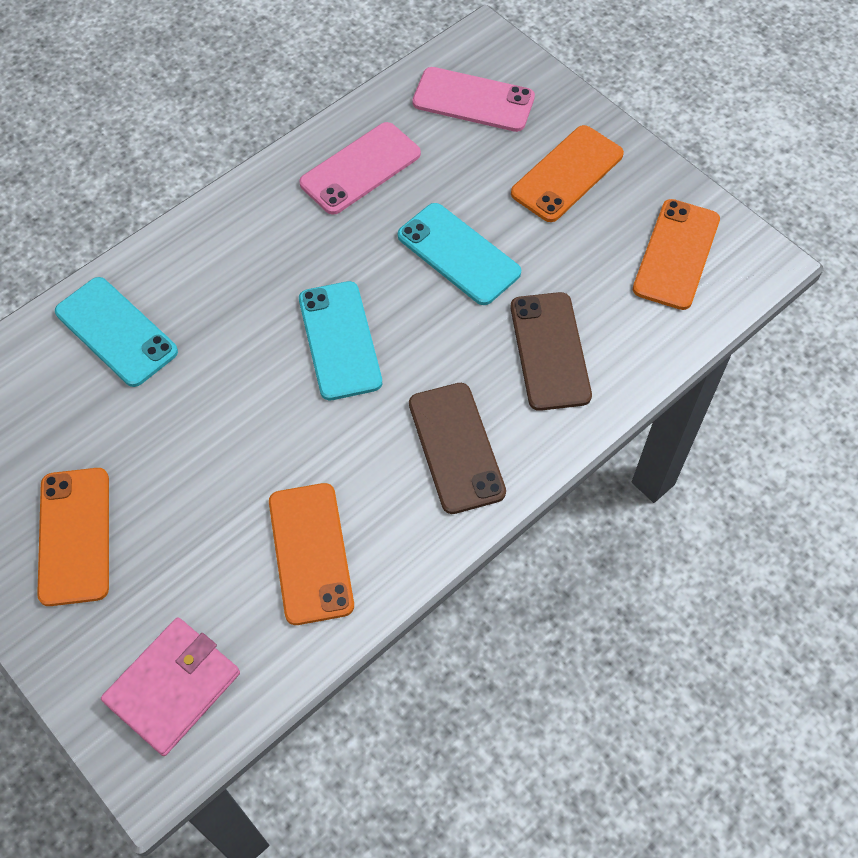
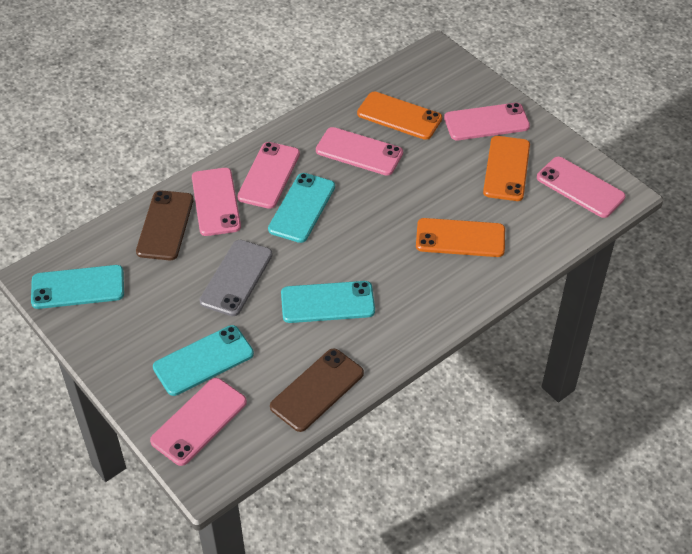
grey phone: none = 0 -> [199,240,273,316] = 1
orange phone: [37,468,109,606] [269,483,354,625] [511,125,624,222] [633,199,720,310] = 4 -> [357,92,442,140] [416,218,505,257] [483,136,530,201] = 3
pink phone: [299,122,421,215] [412,67,535,132] = 2 -> [150,378,247,466] [192,168,241,236] [237,142,300,209] [316,127,403,176] [444,103,530,140] [537,157,626,218] = 6
pink wallet: [101,617,240,756] = 1 -> none = 0
turquoise phone: [55,277,178,387] [299,281,382,400] [398,203,521,305] = 3 -> [31,265,124,309] [153,325,254,396] [268,173,335,243] [281,281,375,323] = 4

